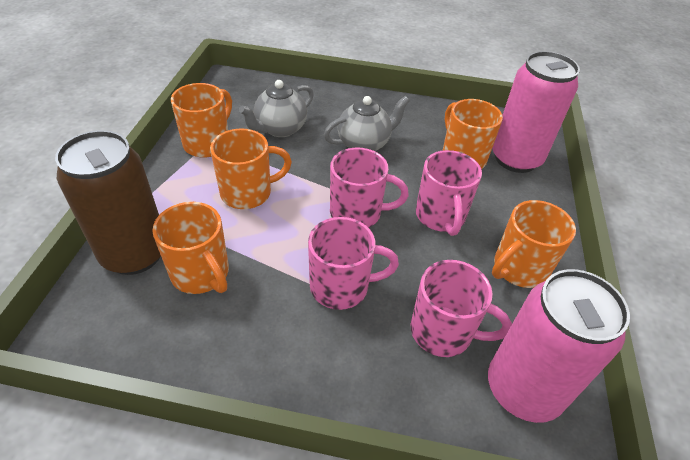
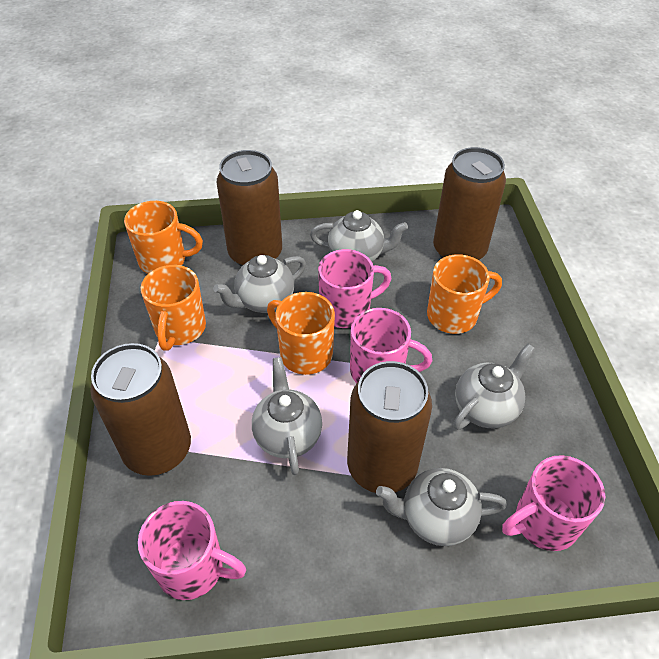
brown can: [55,130,161,275] = 1 -> [90,343,191,476] [217,150,282,266] [347,361,432,493] [433,147,506,260] = 4
grey teapot: [239,80,314,137] [324,96,410,151] = 2 -> [213,255,306,313] [252,357,322,475] [310,210,408,262] [376,468,507,546] [453,344,535,430] = 5
orange mug: [152,202,229,294] [171,83,232,158] [210,129,292,209] [442,99,503,169] [492,200,576,288] = 5 -> [124,201,203,274] [141,265,206,351] [267,292,335,375] [427,254,502,334] = 4
pink can: [488,269,630,423] [492,51,580,173] = 2 -> none = 0

